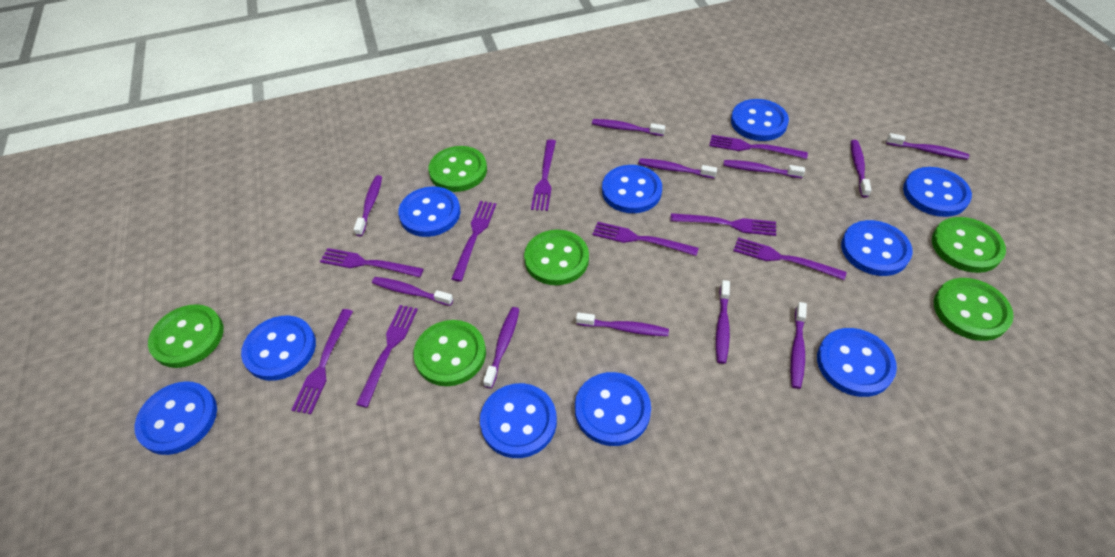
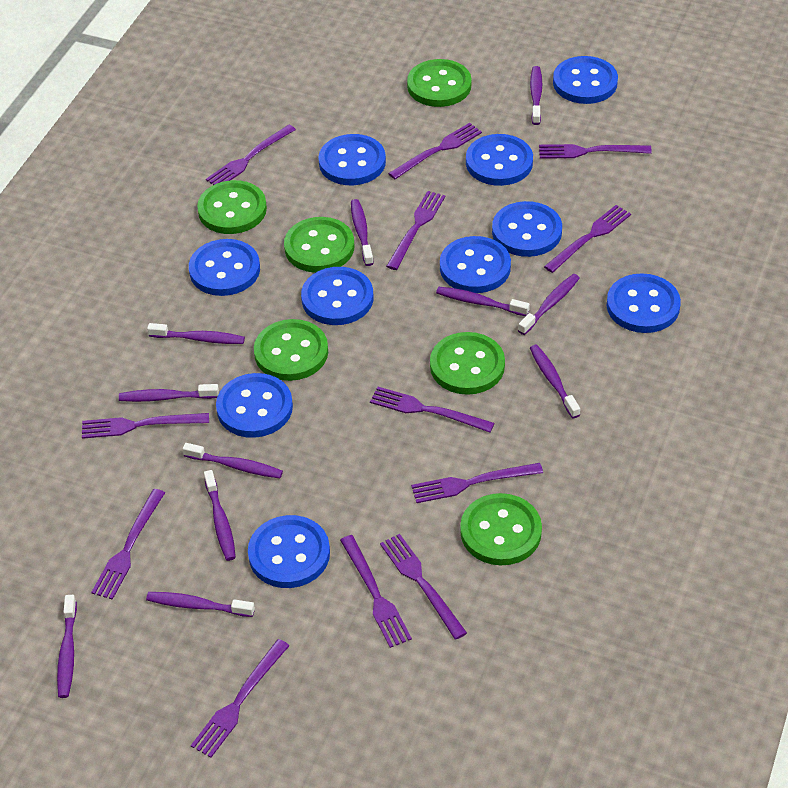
purple fork: [291,309,353,414] [320,248,424,277] [356,305,418,408] [451,201,496,282] [531,140,556,211] [592,222,699,256] [670,213,776,236] [709,135,808,159] [733,237,847,280] = 9 -> [82,413,209,439] [91,489,165,600] [191,639,290,758] [206,124,296,185] [340,535,412,648] [370,387,494,432] [380,534,467,640] [386,191,445,270] [388,123,482,179] [411,463,543,503] [539,144,652,159] [544,205,631,273] = 12

